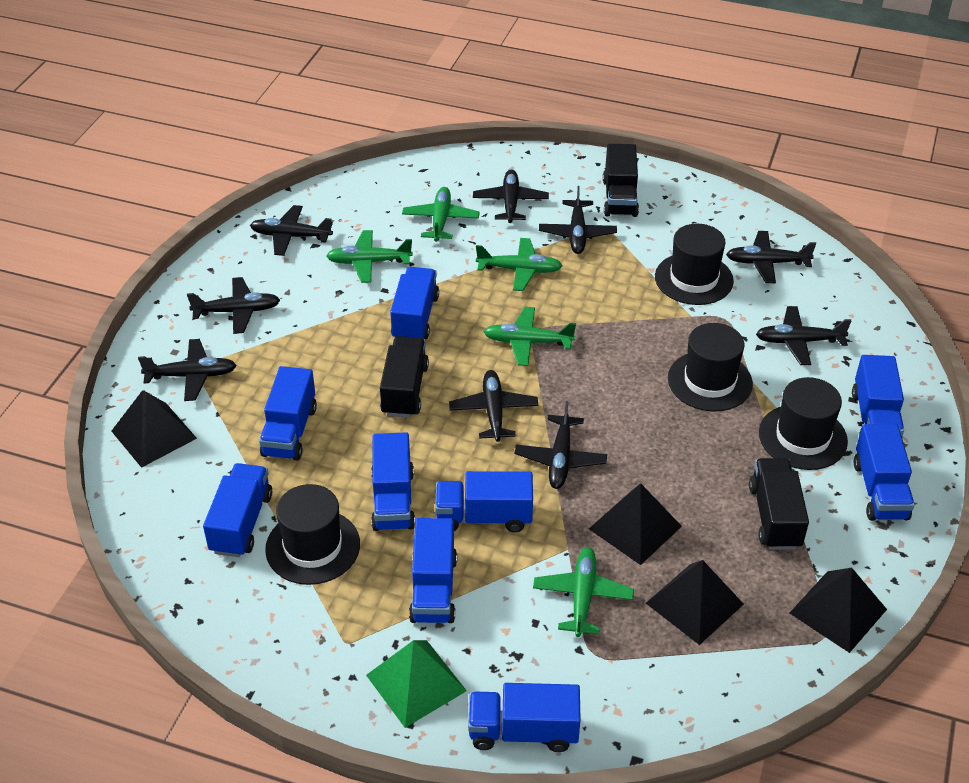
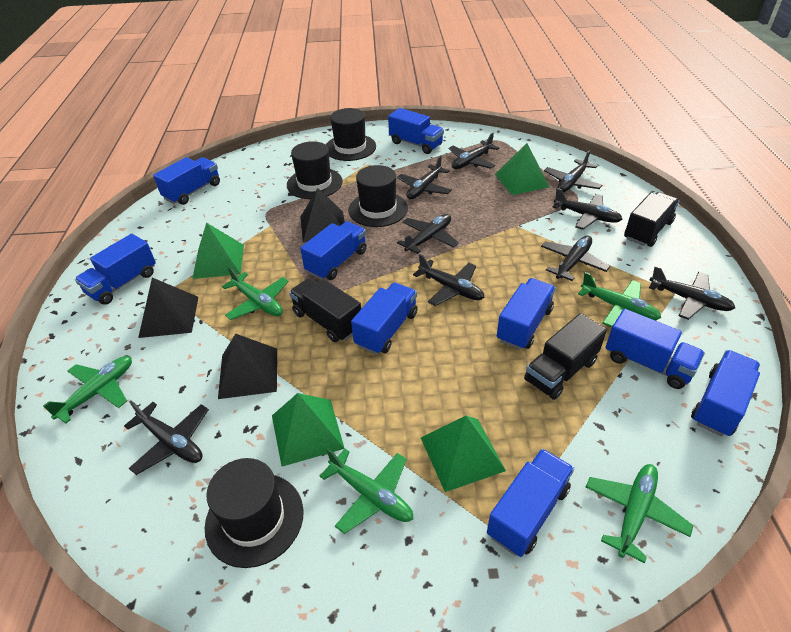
black pyramid: [112,390,197,468] [589,483,682,565] [646,560,744,645] [790,568,887,653] = 4 -> [138,278,198,338] [218,333,277,399] [300,188,345,243] = 3
green pyramid: [366,640,467,728] = 1 -> [192,222,244,279] [272,393,345,467] [421,416,506,492] [495,143,549,195] = 4

